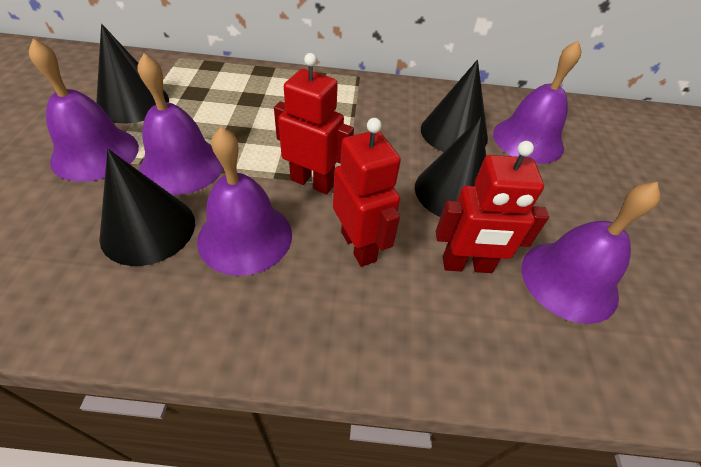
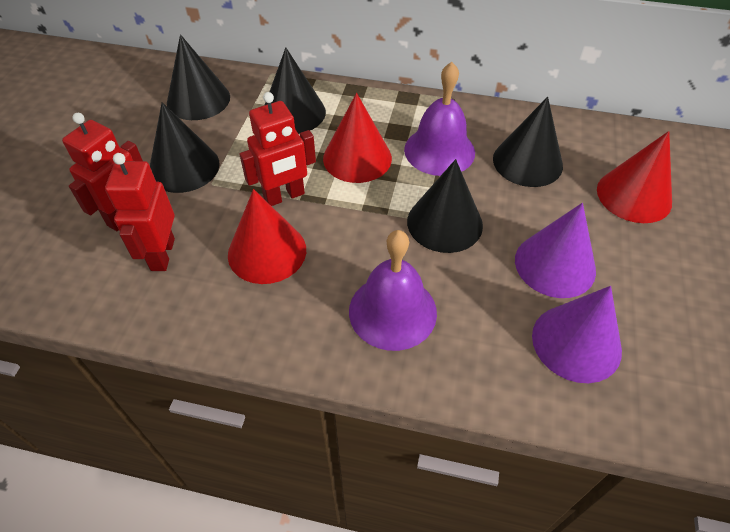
black cone: [96,24,169,123] [99,149,195,266] [415,117,486,217] [421,60,488,152] = 4 -> [150,102,220,193] [167,34,230,120] [265,47,326,134] [407,159,483,253] [493,97,563,187] = 5
purple bell: [29,39,139,182] [137,53,223,195] [197,126,292,276] [493,41,582,164] [521,182,660,324] = 5 -> [349,230,437,351] [404,62,475,176] = 2
purple cone: none = 0 -> [515,203,596,298] [532,286,622,383] = 2
red cone: none = 0 -> [228,189,306,284] [323,93,392,183] [597,131,672,223] = 3

